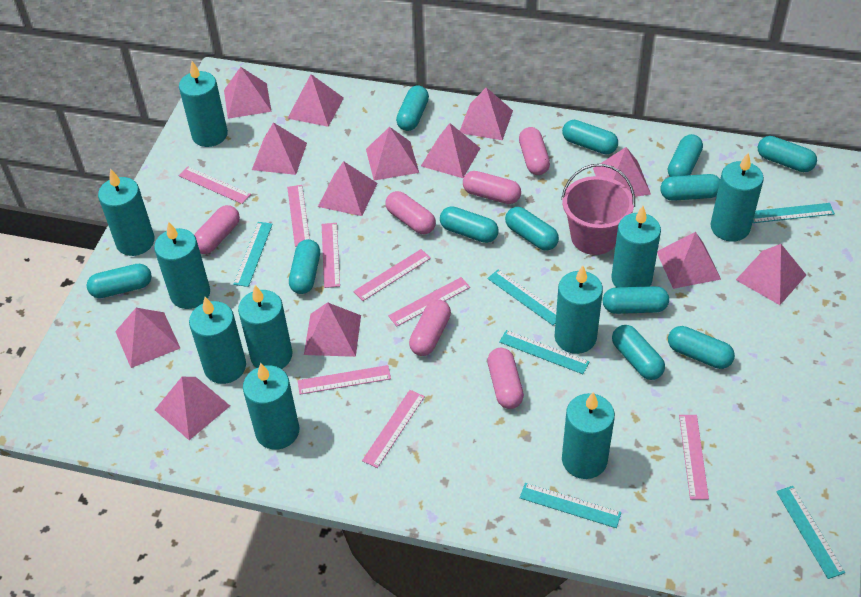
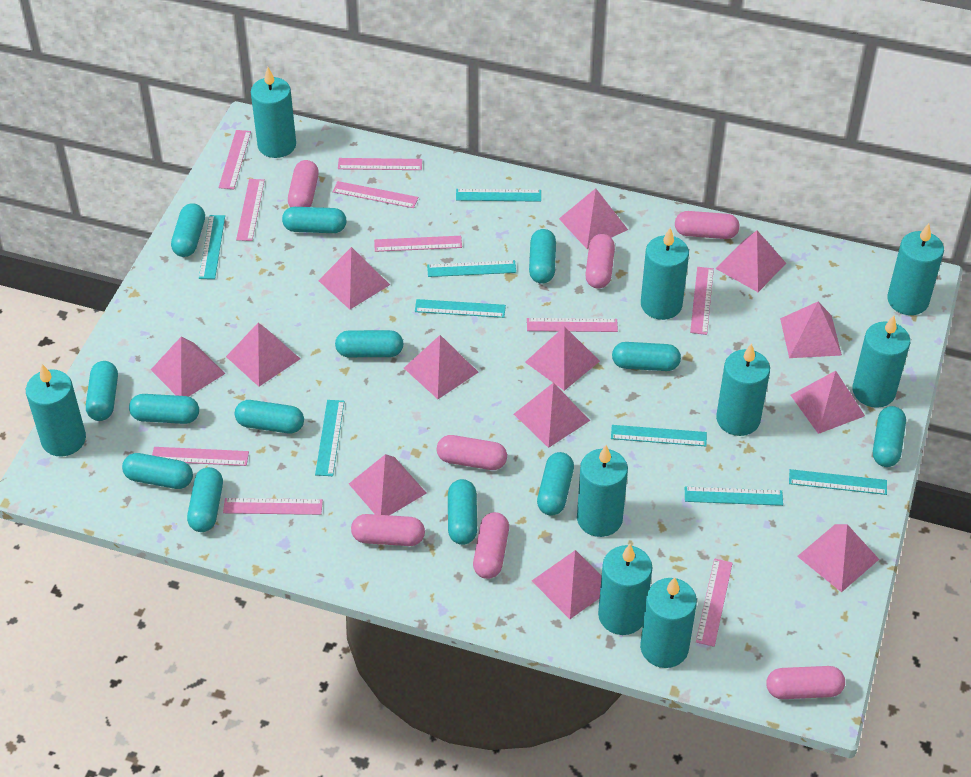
pink bucket: [561,164,635,255] = 1 -> none = 0
pink capsule: [194,205,240,254] [385,191,436,234] [409,299,451,356] [463,171,521,204] [487,348,524,409] [519,127,550,175] = 6 -> [288,160,319,207] [351,514,425,546] [437,435,507,470] [473,512,509,579] [585,234,615,288] [675,211,740,239] [766,666,845,699] = 7
pink ruler: [178,166,251,204] [287,185,310,247] [298,365,391,394] [322,223,340,288] [353,249,431,301] [362,390,425,468] [388,277,470,327] [679,415,709,500] = 8 -> [152,447,249,466] [219,130,251,189] [223,498,323,515] [236,179,265,241] [333,181,418,208] [338,158,422,170] [374,236,462,252] [527,318,618,332] [690,267,714,335] [696,559,733,647] = 10
turquoise candle: [98,169,155,256] [154,221,210,309] [179,61,228,147] [189,297,246,384] [238,285,293,369] [243,363,300,450] [555,265,603,354] [562,392,615,479] [611,206,661,287] [710,152,764,242] = 10 -> [26,364,86,457] [251,67,296,158] [577,445,628,537] [598,544,653,635] [640,577,697,668] [641,228,689,320] [716,343,770,436] [852,315,910,408] [887,223,944,315] = 9
turquoise capsule: [87,264,152,298] [289,239,320,294] [396,85,429,131] [440,206,499,243] [505,207,559,251] [562,120,618,155] [603,286,669,314] [612,325,665,380] [660,174,720,201] [668,134,703,177] [668,326,735,369] [758,136,817,172] = 12 -> [86,361,118,421] [122,453,193,489] [129,394,199,424] [171,204,205,257] [187,467,223,532] [235,400,304,434] [282,207,346,233] [335,330,404,357] [448,479,477,545] [529,229,556,284] [537,452,574,516] [612,342,681,371] [873,406,906,467] = 13
turquoise ruler: [233,222,273,287] [487,269,556,325] [499,330,590,374] [520,483,621,528] [753,203,835,223] [776,486,845,579] = 6 -> [199,215,225,279] [315,400,345,476] [415,299,506,318] [427,260,516,277] [456,189,541,202] [611,425,707,446] [685,487,783,506] [789,469,887,495] = 8

